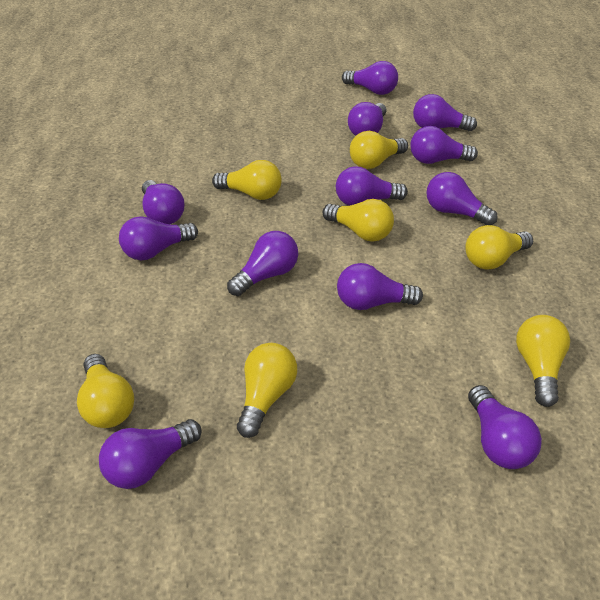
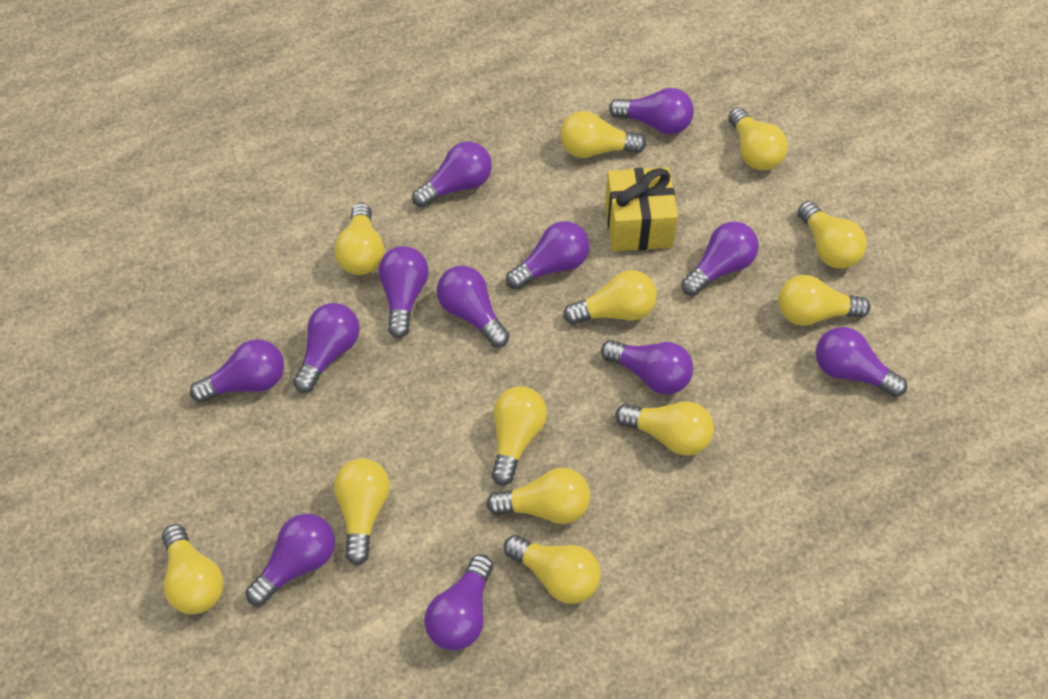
yellow gift: none = 0 -> [605,167,678,252] = 1
yellow light bulb: [77,354,134,428] [212,160,281,200] [237,343,297,438] [322,199,394,241] [350,131,408,169] [465,225,533,270] [516,315,570,407] = 7 -> [162,524,224,614] [334,203,384,275] [334,458,390,565] [486,468,590,524] [491,386,547,485] [504,535,601,604] [560,111,646,158] [563,270,657,324] [615,401,714,456] [728,107,788,170] [778,275,870,326] [798,201,867,269] = 12

